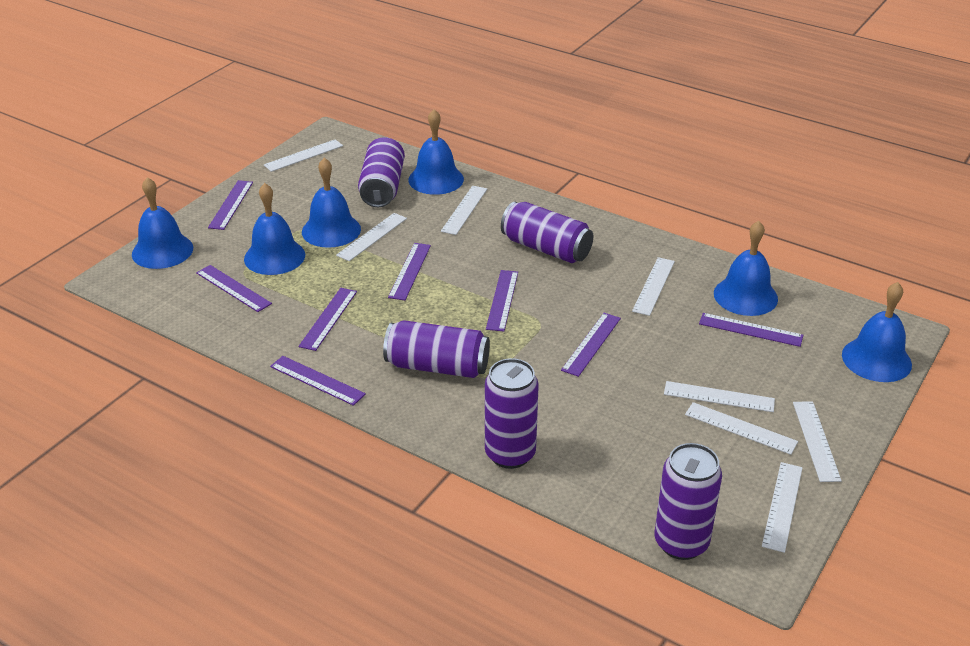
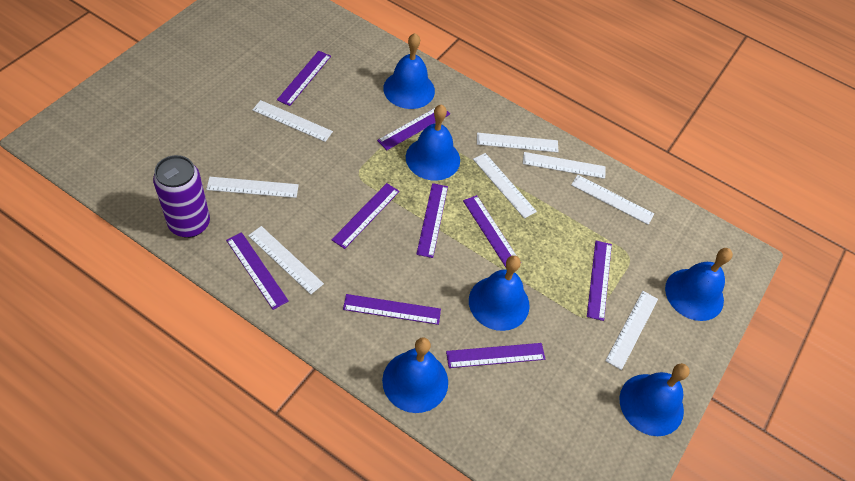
purple can: [358,137,405,207] [383,320,490,378] [485,358,539,469] [501,202,593,263] [655,443,722,560] = 5 -> [153,155,210,238] = 1
purple ruler: [196,265,272,312] [208,180,253,230] [270,356,366,406] [298,288,357,351] [388,243,431,300] [486,270,518,332] [561,313,621,377] [699,313,803,347] = 8 -> [226,232,289,310] [277,51,331,106] [332,183,400,249] [343,294,441,325] [377,108,450,150] [416,183,448,258] [446,343,545,368] [463,195,517,267] [587,241,612,321] = 9

